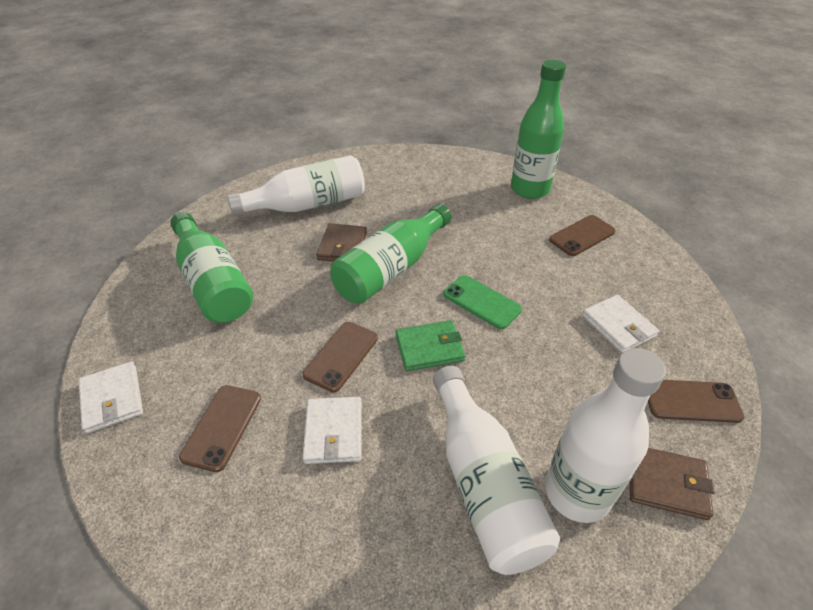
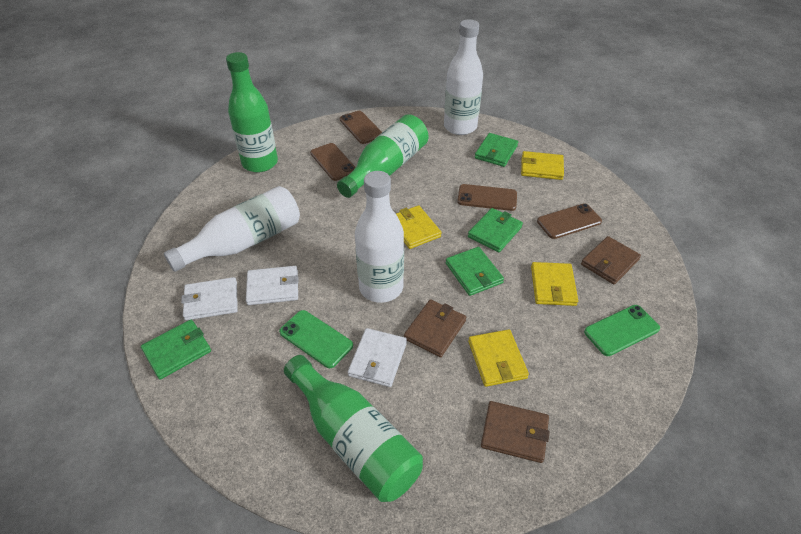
brown wallet: [316,223,367,261] [629,448,714,520] = 2 -> [404,299,466,358] [481,401,550,463] [581,236,641,285] = 3
green phone: [443,275,522,329] = 1 -> [279,310,353,368] [584,305,660,356] = 2
green wallet: [396,320,465,371] = 1 -> [141,320,211,380] [446,247,504,296] [468,208,523,252] [475,133,518,167] = 4
yellow wallet: none = 0 -> [396,205,442,249] [468,329,529,387] [521,151,564,180] [531,262,578,306] = 4

